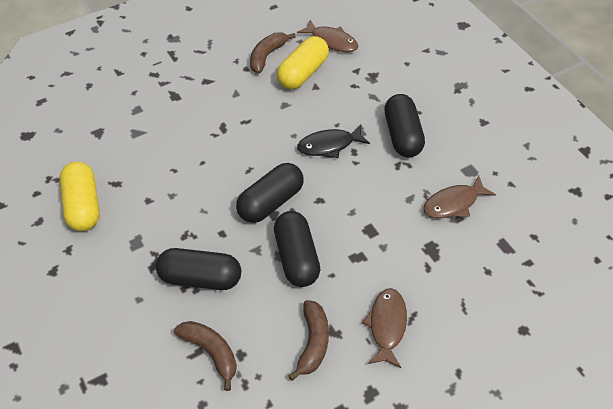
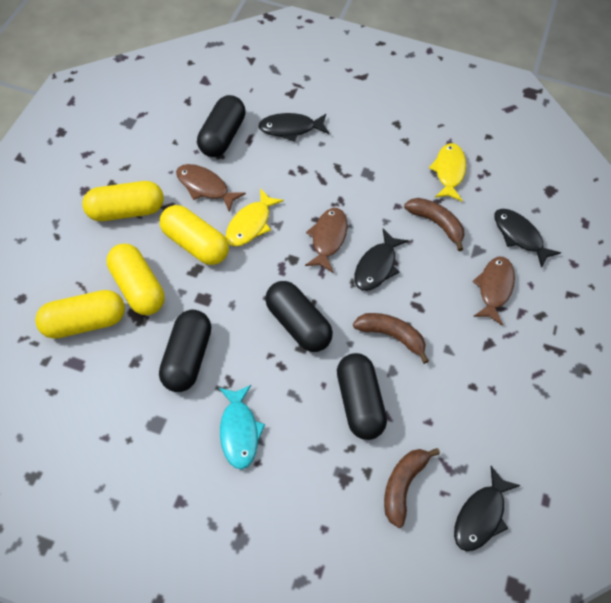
black fish: [297,125,370,158] = 1 -> [258,113,329,142] [354,229,408,291] [454,466,521,551] [494,209,561,268] = 4
turquoise fish: none = 0 -> [219,385,265,469] = 1
yellow capsule: [60,162,100,231] [277,36,329,89] = 2 -> [35,290,125,339] [82,181,164,221] [107,244,165,315] [160,205,229,265] = 4
yellow fish: none = 0 -> [226,188,284,246] [429,143,466,201] = 2

